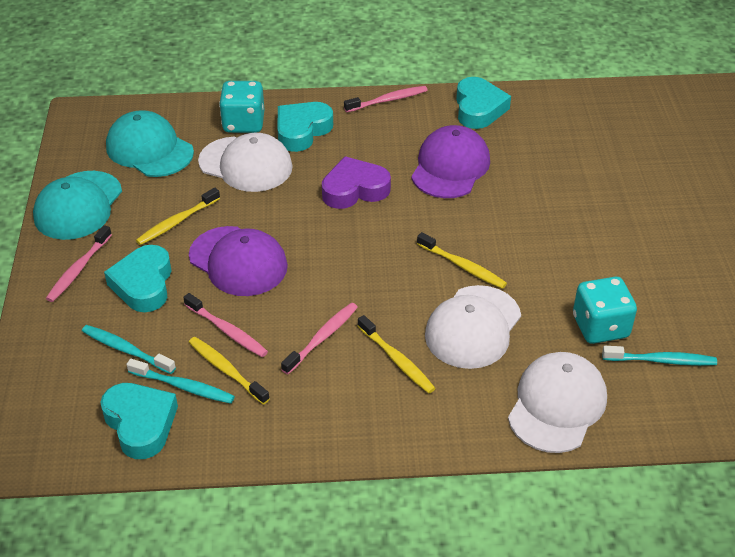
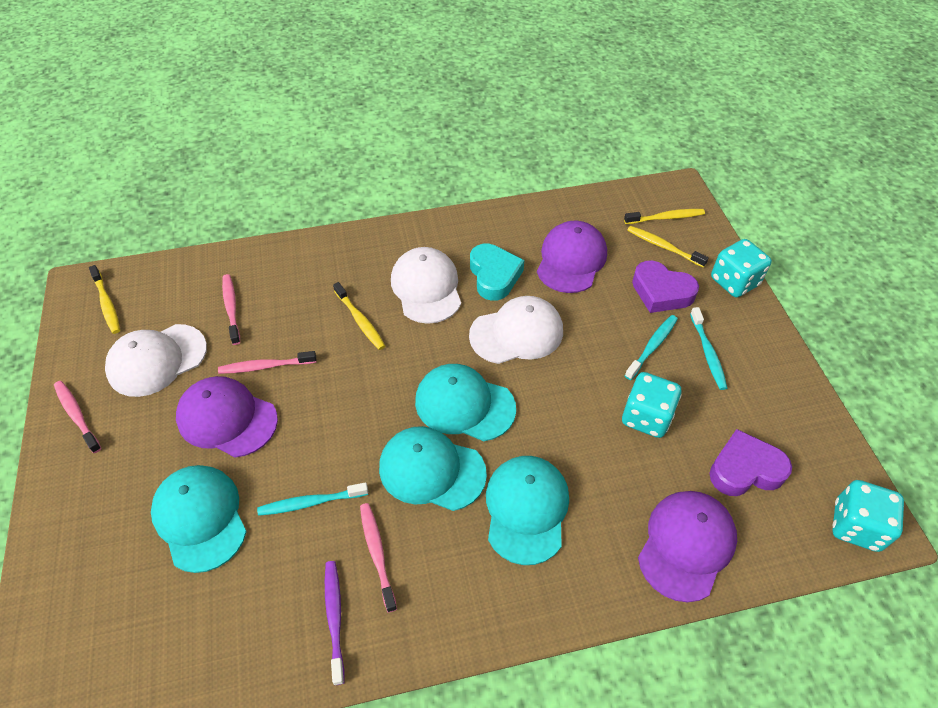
purple cap: [189,226,288,296] [411,125,490,198] = 2 -> [176,376,278,457] [537,221,607,293] [638,491,737,602] = 3
purple heart: [322,156,391,209] = 1 -> [632,260,699,313] [709,429,792,496] = 2
purple toothbrush: none = 0 -> [325,561,345,685] = 1
turquoise cap: [33,171,122,240] [106,110,194,177] = 2 -> [151,465,247,573] [379,426,487,511] [415,364,516,441] [486,456,569,565] = 4
turquoise dice: [219,81,265,133] [573,277,637,344] = 2 -> [622,372,682,438] [711,239,772,297] [832,480,904,552] = 3
turquoise heart: [100,383,178,459] [104,245,171,312] [277,102,333,152] [456,77,511,129] = 4 -> [470,244,524,301] = 1

